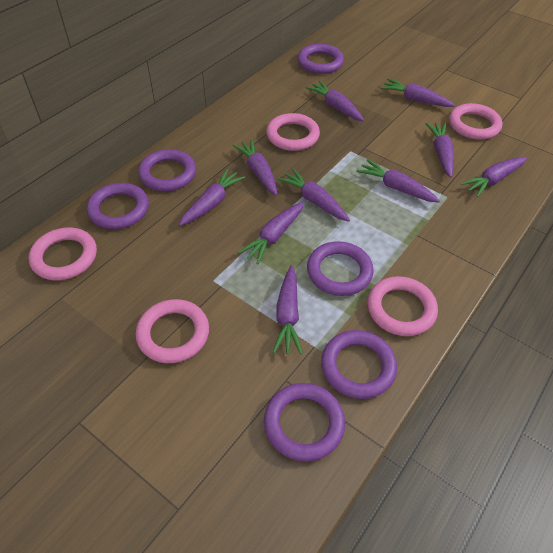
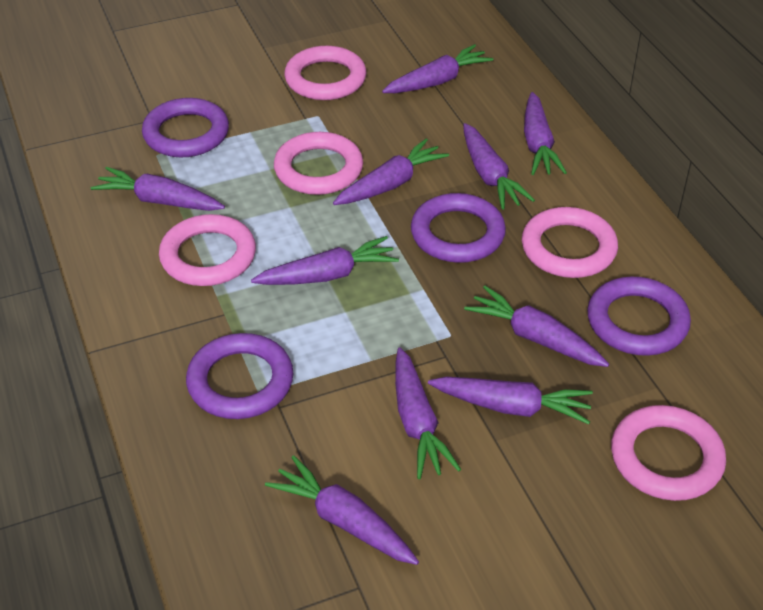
purple ring: [87,183,149,229] [138,149,196,191] [264,383,345,462] [297,44,344,74] [307,241,374,296] [321,330,397,399] = 6 -> [142,98,229,157] [186,333,293,419] [411,193,506,263] [587,277,691,356] = 4

